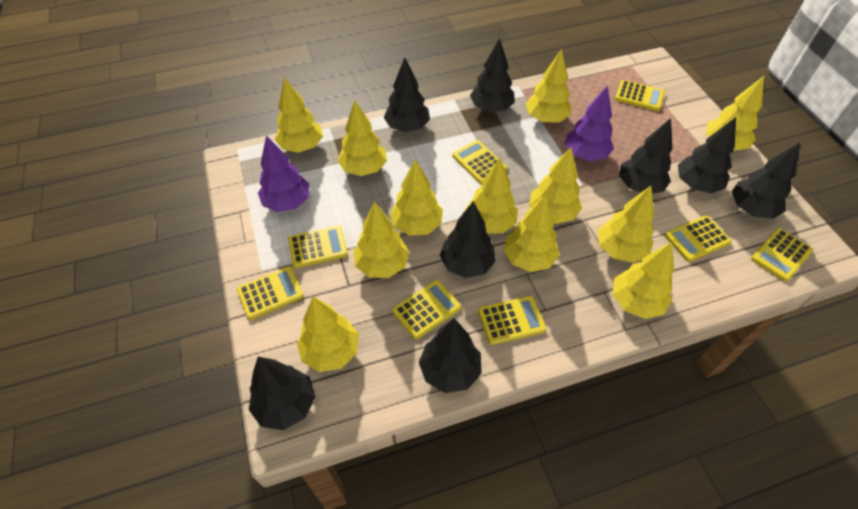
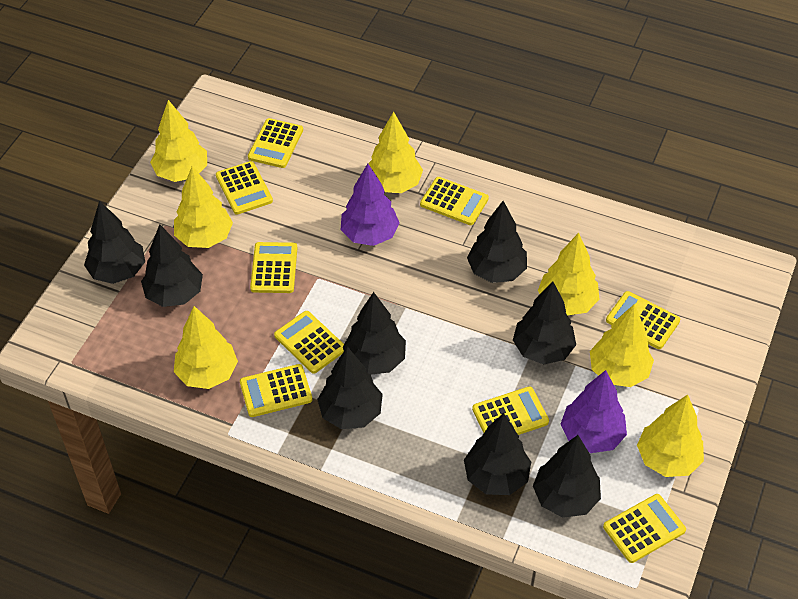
yellow calculator: [237,267,304,320] [288,226,348,268] [392,280,461,339] [452,140,507,184] [478,296,546,345] [615,80,665,111] [665,216,731,262] [751,228,813,282] = 8 -> [216,161,273,215] [240,364,312,417] [248,118,303,168] [250,242,297,293] [274,311,344,374] [420,177,489,225] [472,386,549,435] [603,494,686,563] [606,291,680,349] = 9
yellow tree: [275,77,323,153] [297,297,359,372] [338,101,387,176] [354,202,409,278] [390,159,443,236] [465,158,518,233] [503,195,560,272] [525,49,571,123] [529,147,582,224] [598,186,654,263] [612,242,674,319] [706,76,764,151] = 12 -> [150,100,207,182] [174,166,233,248] [174,306,238,389] [368,112,423,193] [538,233,599,315] [590,304,654,387] [637,395,704,477] = 7

